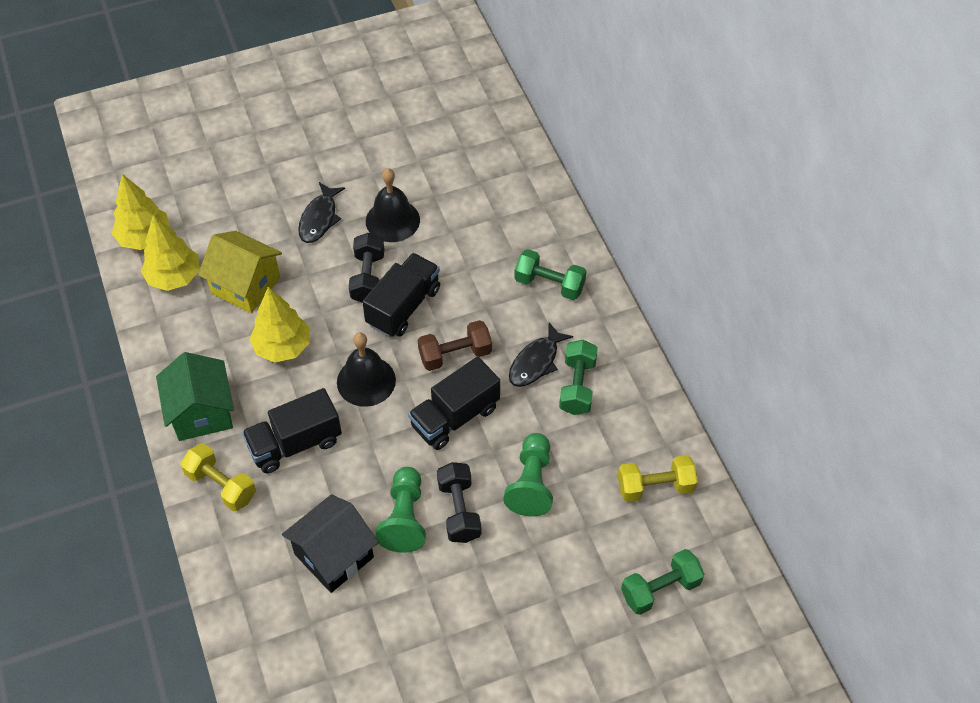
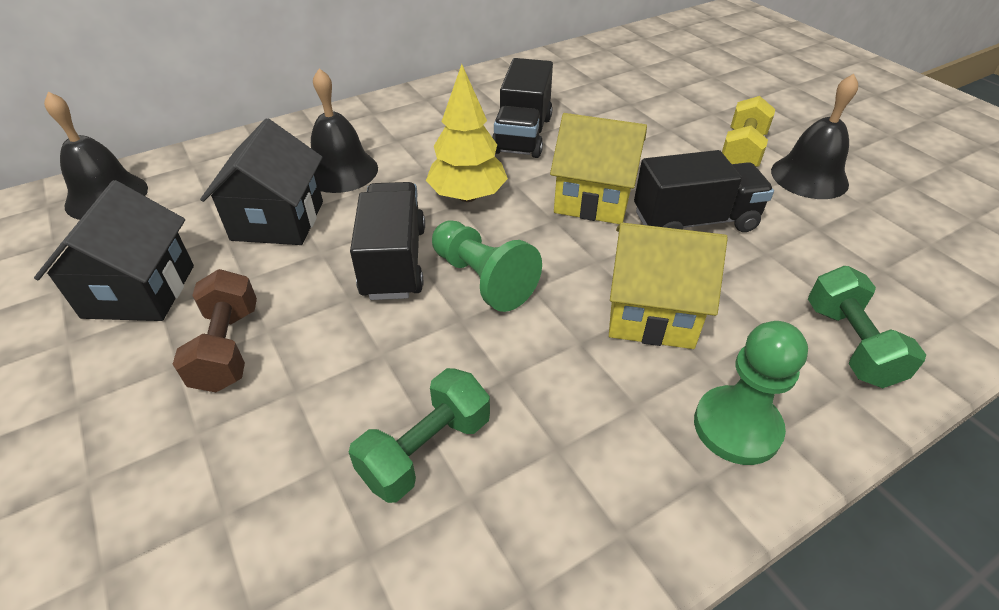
black bell: [337,333,396,407] [366,168,420,242] = 2 -> [44,92,148,220] [311,68,378,193] [771,74,858,199] = 3
black dumbbell: [349,233,385,302] [437,462,481,543] = 2 -> none = 0
black fish: [298,182,345,243] [509,322,573,387] = 2 -> none = 0
black house: [282,494,378,593] = 1 -> [34,180,194,321] [200,118,323,245] = 2
green dumbbell: [514,249,587,300] [559,340,598,415] [621,549,704,615] = 3 -> [349,368,490,503] [808,266,926,388] = 2
green house: [156,352,234,441] = 1 -> none = 0
yellow dumbbell: [181,443,256,511] [618,455,698,502] = 2 -> [722,96,775,167] = 1
yellow house: [198,231,282,313] = 1 -> [550,113,647,224] [609,223,728,349] = 2
yellow tree: [112,174,170,250] [141,215,200,291] [249,287,309,363] = 3 -> [426,64,508,202] = 1

